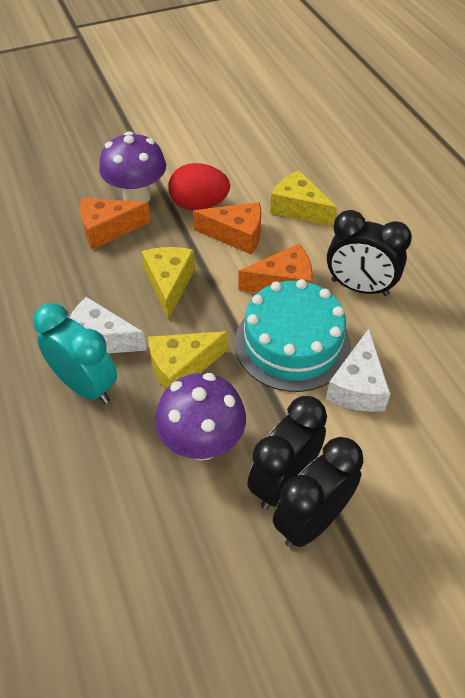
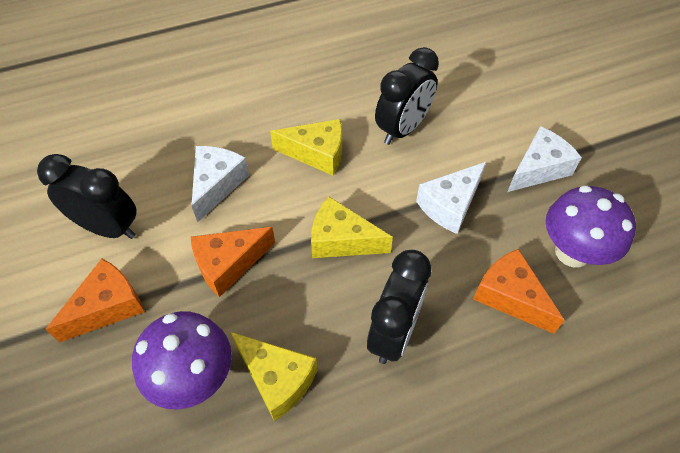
red egg: [168,163,230,211] = 1 -> none = 0
turquoise cake: [235,279,351,392] = 1 -> none = 0
turquoise clock: [33,303,117,404] = 1 -> none = 0
white cheese: [69,297,147,353] [326,329,391,412] = 2 -> [191,146,249,222] [416,162,486,234] [507,126,582,192] = 3

